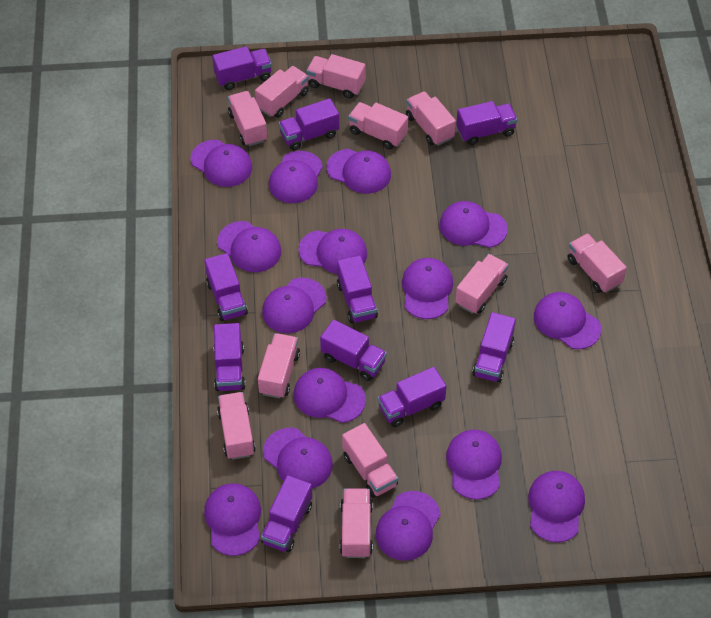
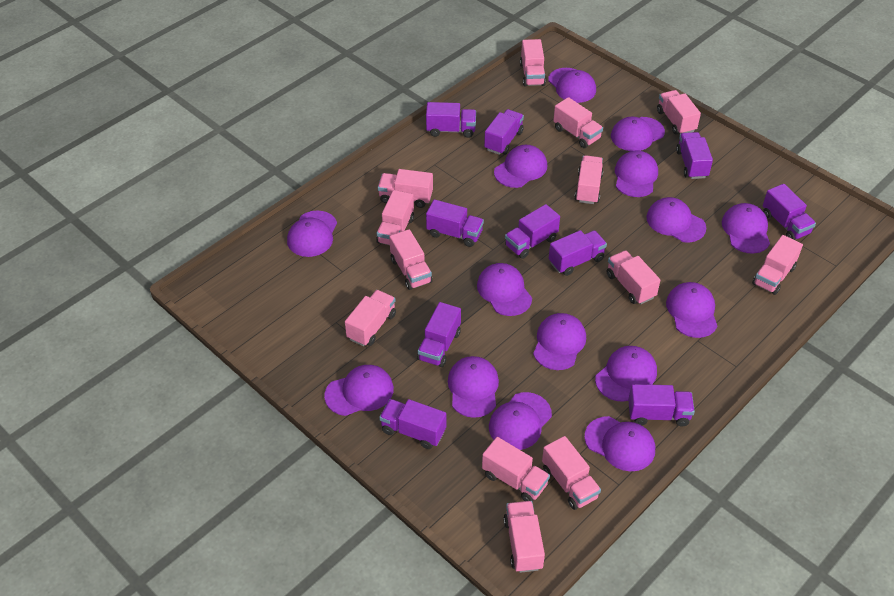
pink truck: [217,392,256,460] [228,91,267,146] [255,66,309,118] [258,333,300,398] [306,54,365,98] [340,488,373,558] [342,423,398,498] [348,102,408,149] [406,91,456,146] [455,254,508,314] [568,233,627,293] = 11 -> [345,290,396,346] [376,190,414,245] [378,169,433,208] [389,229,432,290] [482,437,550,502] [503,501,545,573] [520,39,546,87] [542,436,601,510] [553,97,603,148] [574,155,603,204] [607,250,661,304] [657,90,701,135] [752,235,803,295] = 13

